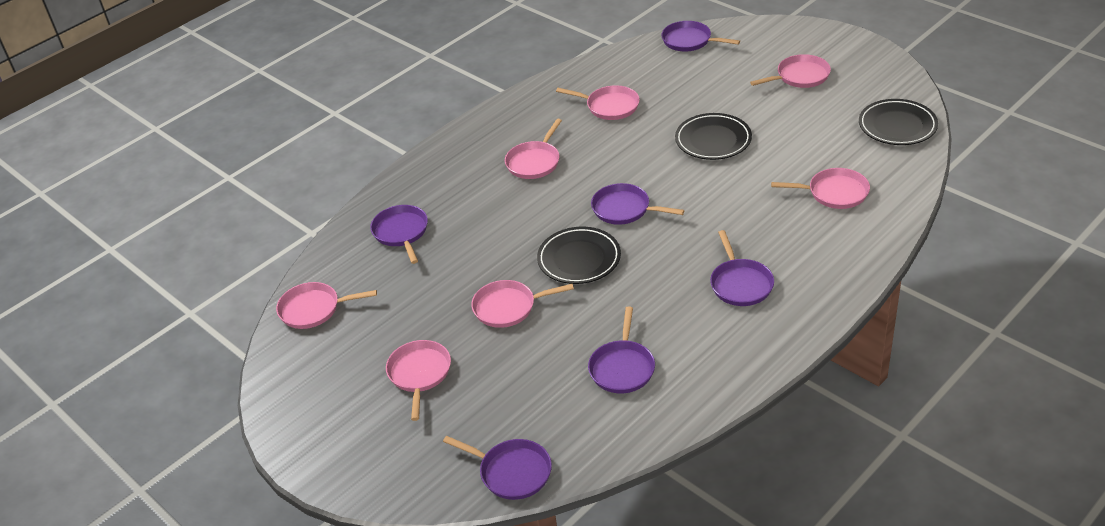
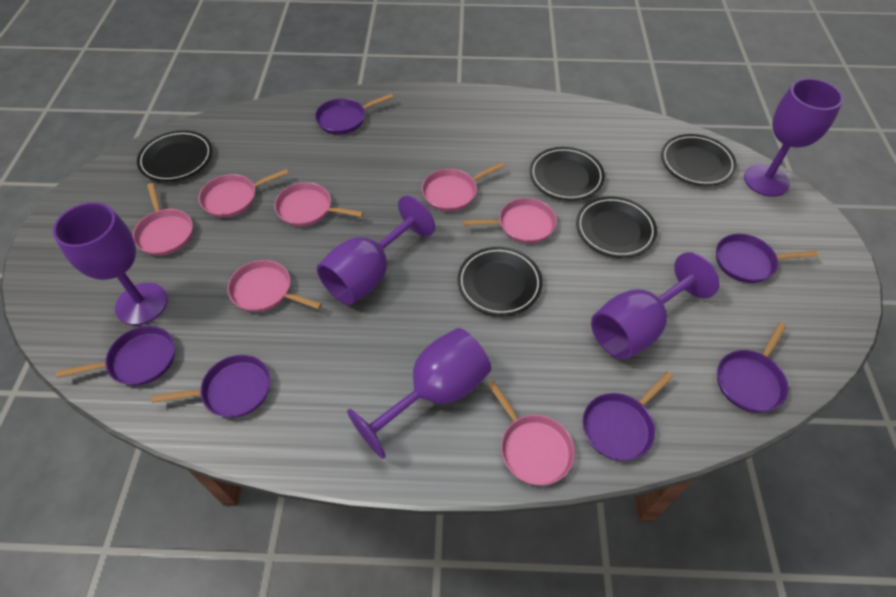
black plate: [537,227,621,284] [675,113,752,160] [859,99,938,145] = 3 -> [137,130,212,182] [457,247,543,316] [530,147,605,200] [576,196,657,258] [661,134,737,186] = 5
purple goblet: none = 0 -> [53,202,168,325] [317,195,435,305] [347,328,491,459] [591,252,719,360] [744,78,843,197] = 5

